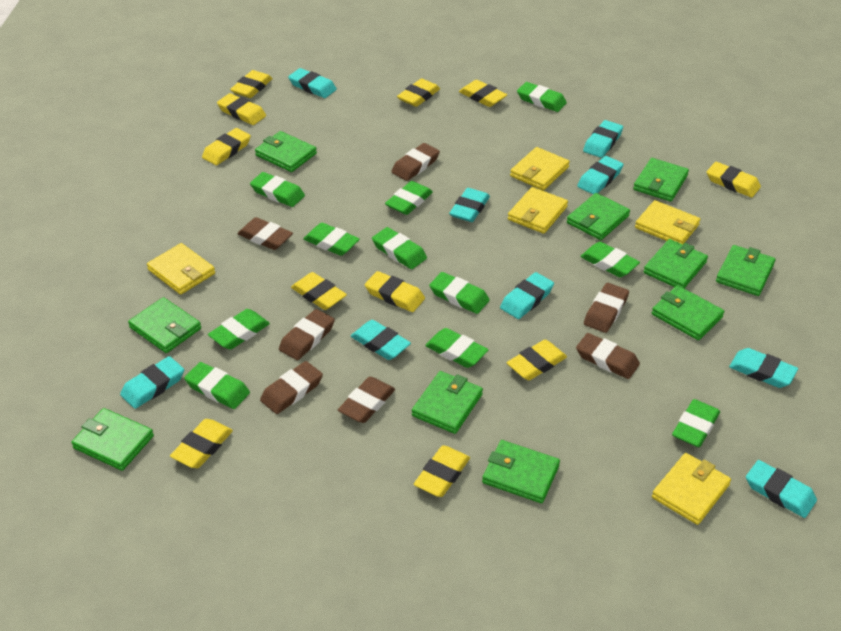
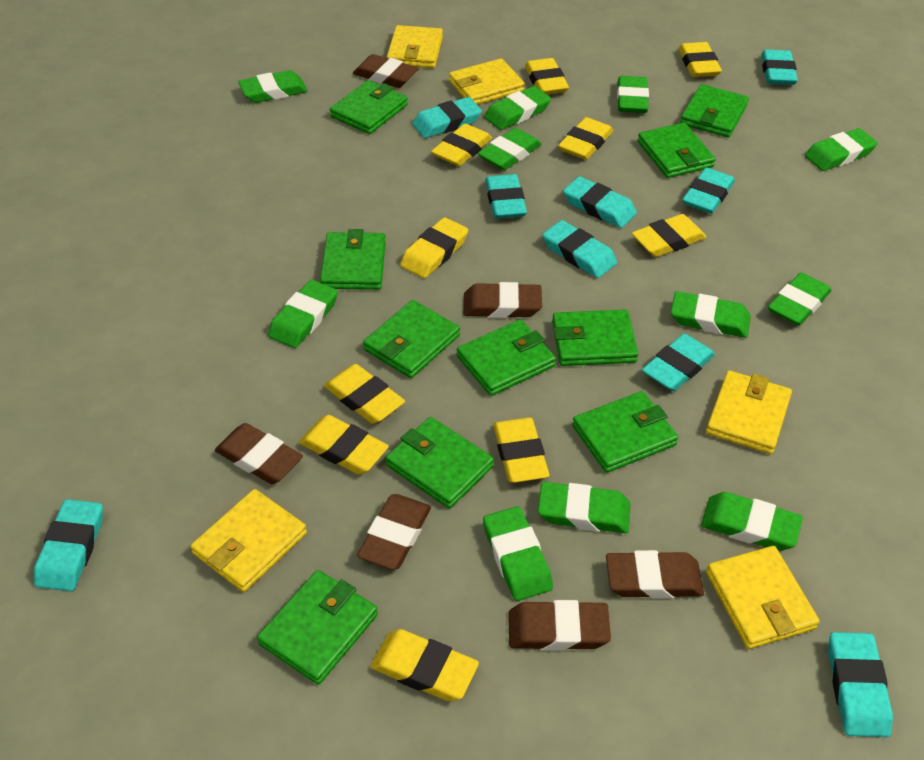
brown eraser: [237,217,293,250] [260,361,323,414] [279,309,335,360] [338,377,395,423] [391,143,440,181] [576,333,640,379] [584,283,629,333] = 7 -> [215,423,303,484] [353,54,419,88] [357,494,431,570] [463,282,542,318] [508,600,611,651] [606,550,704,599] = 6
yellow eraser: [170,419,233,468] [202,128,251,165] [217,93,266,125] [230,70,273,98] [291,272,347,310] [365,271,425,312] [397,79,440,107] [414,445,470,497] [459,80,507,107] [507,339,567,381] [707,162,761,198] = 11 -> [299,415,389,474] [324,364,405,424] [370,629,479,701] [400,217,468,278] [431,124,492,166] [493,417,549,483] [525,58,569,95] [558,117,613,160] [632,214,707,257] [678,42,722,77] = 10

